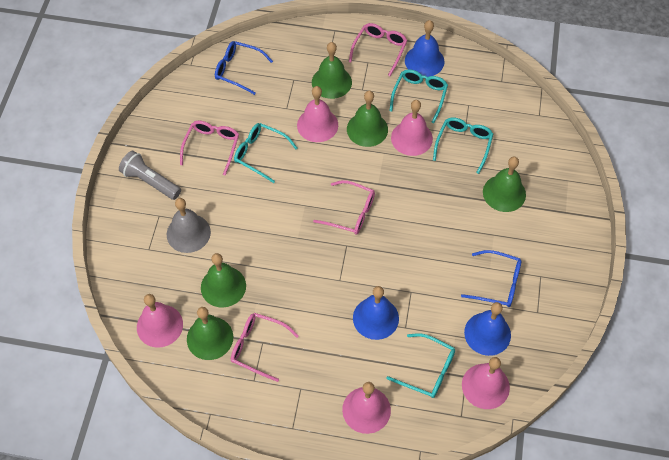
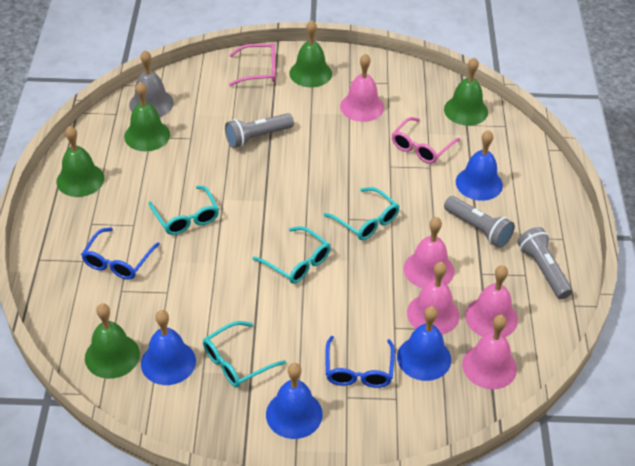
blue bell: [353,286,399,340] [405,20,445,77] [464,302,511,356] = 3 -> [141,310,196,385] [266,363,323,439] [397,306,451,381] [456,130,503,201] = 4
grey flashlight: [119,151,181,200] = 1 -> [225,113,294,148] [444,196,515,248] [518,227,573,299] = 3
pink glasses: [180,121,239,176] [231,313,299,382] [313,180,375,235] [349,23,408,76] = 4 -> [229,43,276,86] [392,117,460,164] = 2

